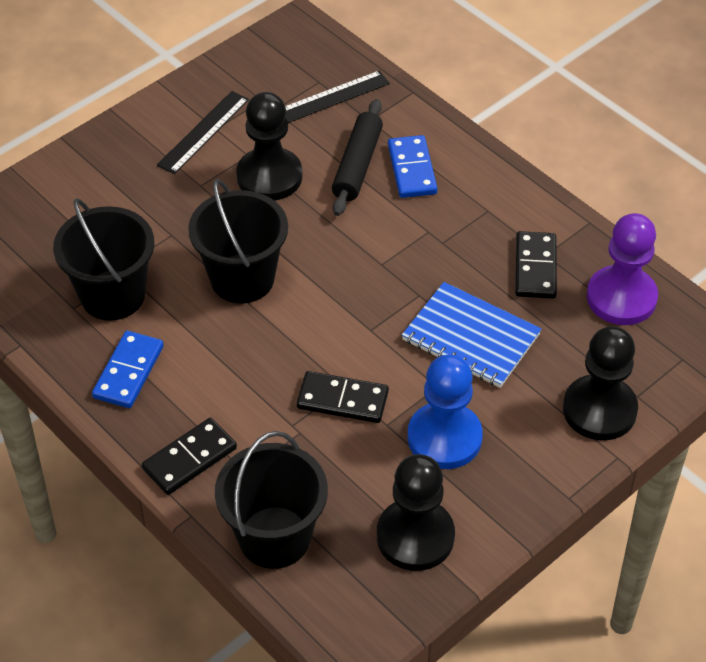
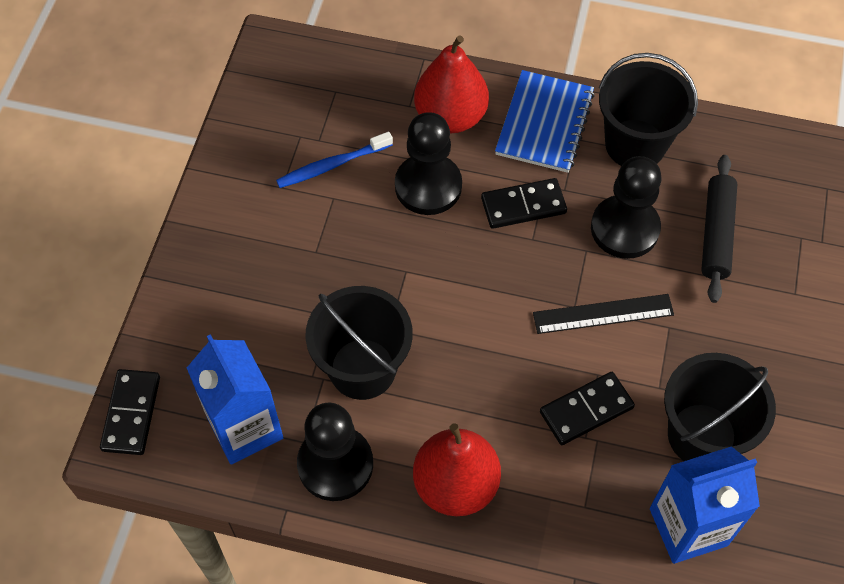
black ruler: [157,91,249,174] [285,71,390,123] = 2 -> [533,294,674,334] = 1
blue carton: none = 0 -> [187,334,283,465] [650,446,760,564] = 2
blue domino: [92,331,164,408] [388,135,437,198] = 2 -> none = 0
blue pawn: [408,354,483,469] = 1 -> none = 0
blue toothbrush: none = 0 -> [276,132,393,188] = 1
purple pawn: [587,213,658,325] = 1 -> none = 0
red pear: none = 0 -> [413,423,501,516] [414,35,489,133] = 2

